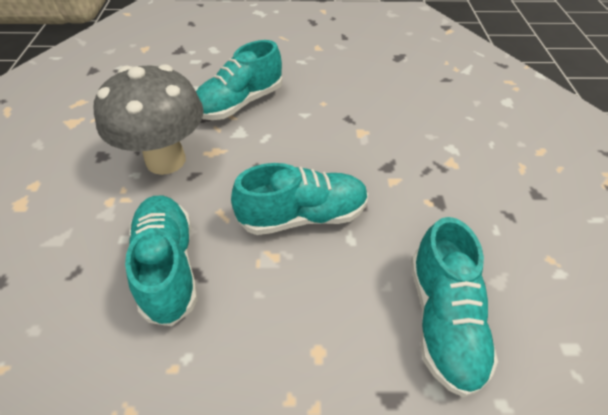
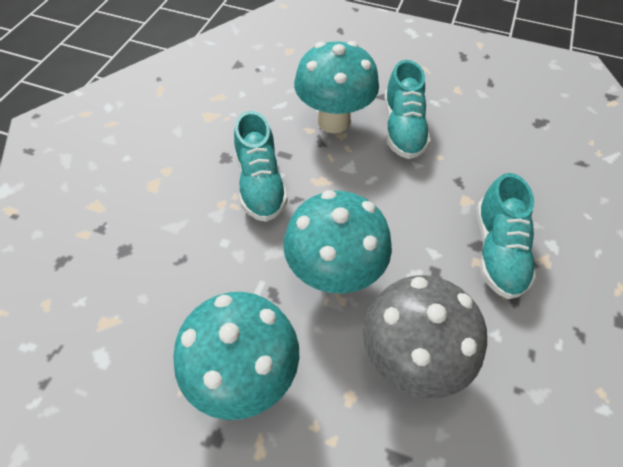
turquoise mushroom: none = 0 -> [173,292,299,420] [283,190,392,294] [294,41,379,133] = 3
turquoise shoe: [125,196,198,326] [196,40,282,120] [231,163,368,235] [411,217,498,397] = 4 -> [234,111,288,222] [385,60,431,159] [477,173,536,299] = 3

